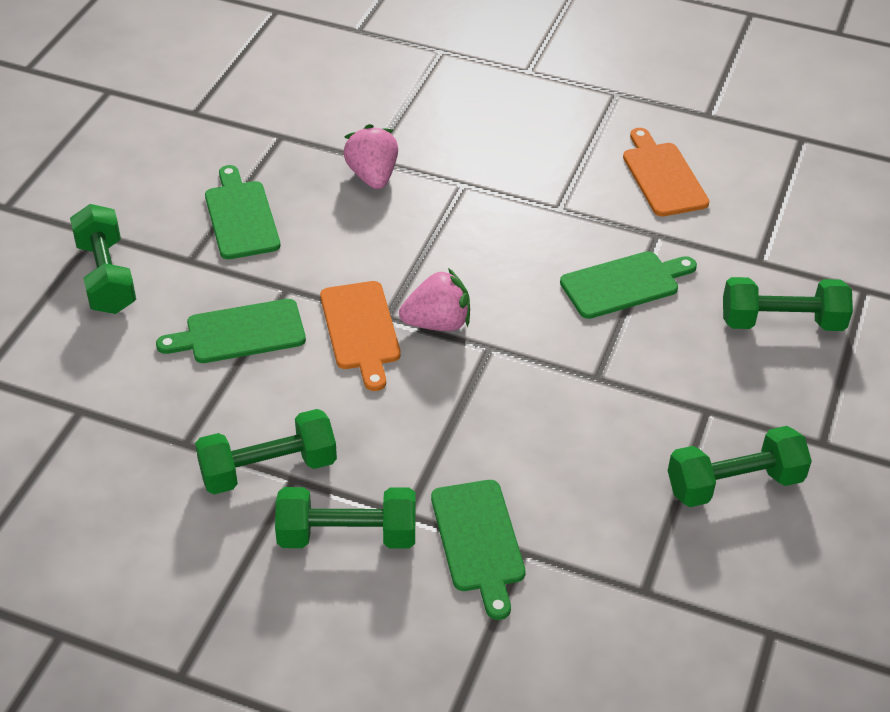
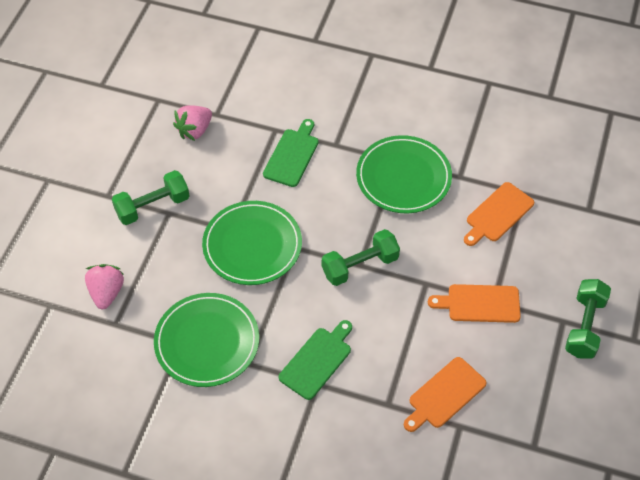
green cutting board: [156,299,306,363] [205,165,280,259] [431,480,526,620] [560,251,697,319] = 4 -> [263,119,319,187] [279,320,352,400] = 2
green dumbbell: [70,204,136,314] [195,409,337,494] [275,487,416,549] [668,426,812,507] [723,277,853,331] = 5 -> [112,170,189,225] [322,229,400,286] [565,279,611,359] = 3
green plate: none = 0 -> [154,293,259,387] [202,201,302,285] [356,135,452,213] = 3
orange cutting board: [320,281,401,391] [623,128,709,216] = 2 -> [404,357,487,432] [428,284,521,323] [464,182,534,246] = 3

